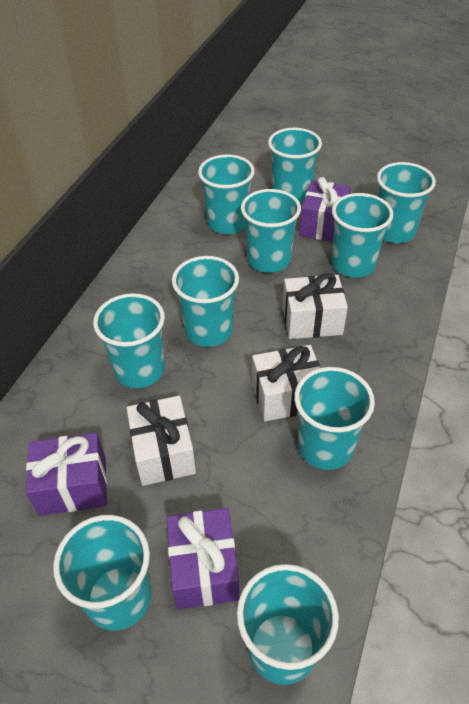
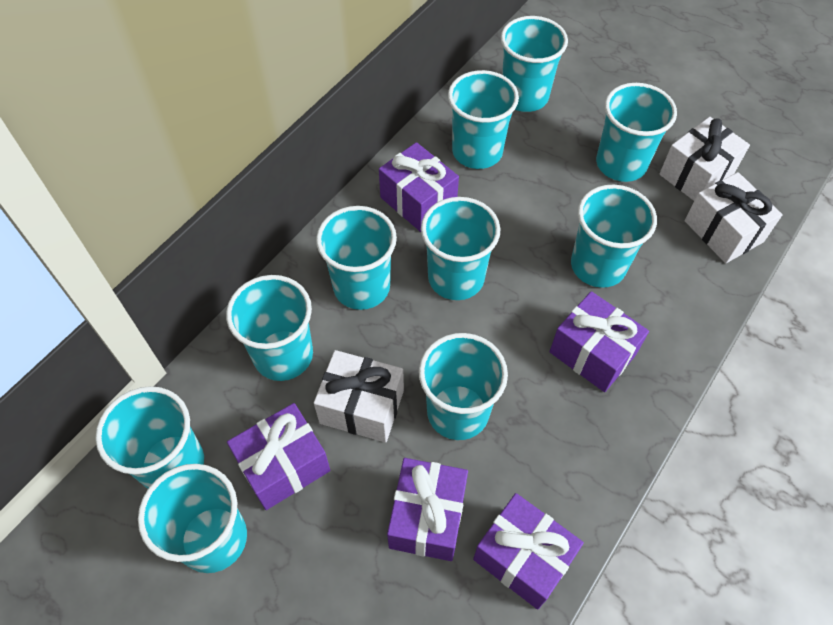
purple gift: [26,433,107,516] [167,508,239,609] [299,177,351,242] = 3 -> [227,403,331,510] [379,142,459,232] [387,458,468,561] [473,493,584,610] [549,291,649,392] = 5

